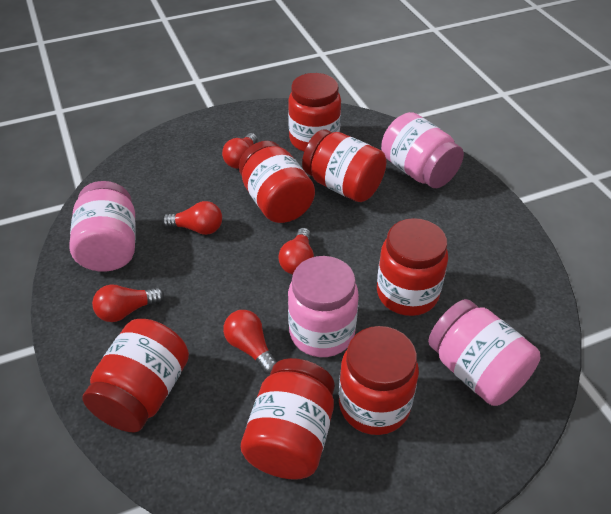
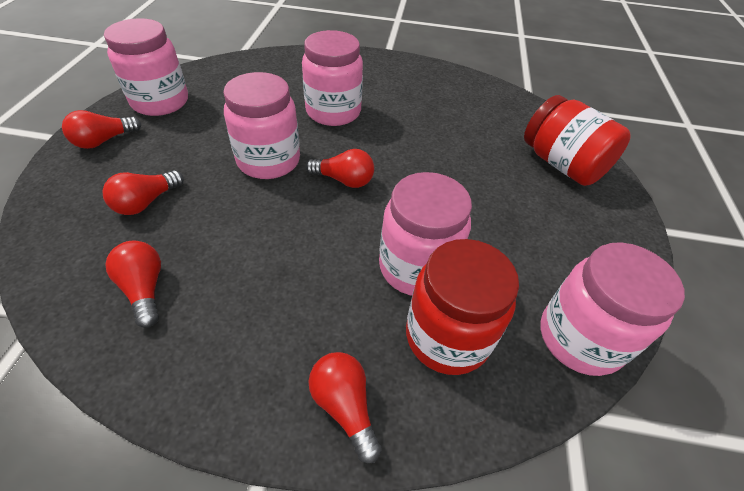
pink jar: [69,181,136,272] [288,256,359,357] [381,112,464,188] [428,299,540,406] = 4 -> [104,18,188,116] [223,72,300,179] [302,30,363,126] [379,172,472,296] [541,242,685,376] = 5
red jar: [83,319,189,432] [239,141,315,223] [241,358,335,480] [288,73,341,152] [302,129,386,202] [339,326,419,435] [377,218,448,316] = 7 -> [406,239,519,375] [524,95,631,186] = 2

